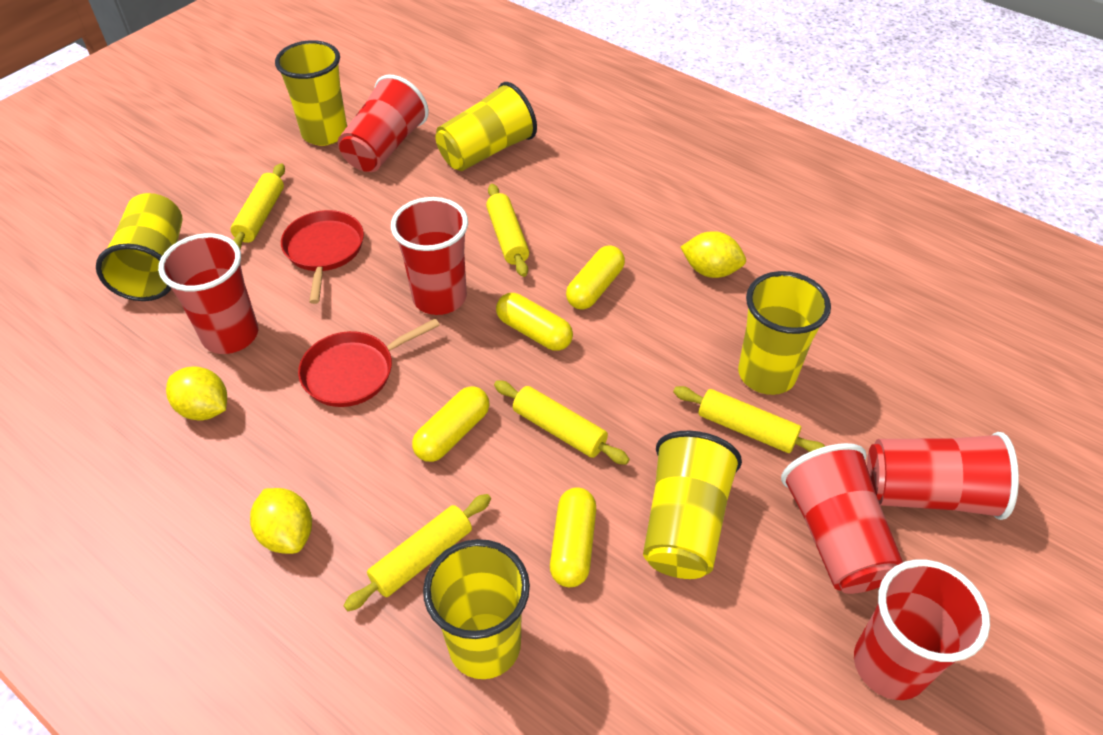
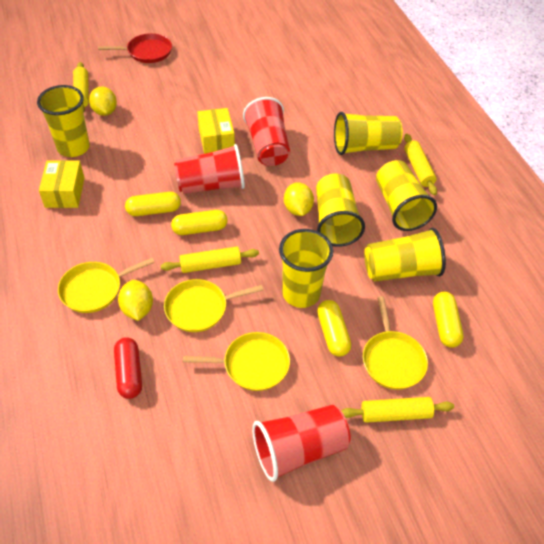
red capsule: none = 0 -> [114,337,142,399] = 1
red cup: [158,233,258,354] [338,74,429,172] [391,197,468,315] [781,443,903,594] [854,559,990,700] [867,432,1019,520] = 6 -> [174,144,245,194] [243,97,290,166] [252,405,350,482] = 3
red pan: [281,210,364,304] [298,318,440,407] = 2 -> [98,33,172,63] = 1
yellow box: none = 0 -> [39,160,84,208] [197,108,235,154] = 2
yellow pan: none = 0 -> [58,258,155,313] [164,279,263,332] [183,332,290,391] [363,296,428,390] = 4
yellow rolling pin: [230,163,285,249] [344,494,491,611] [486,184,529,277] [494,380,630,465] [673,386,825,453] = 5 -> [73,62,89,111] [161,247,259,273] [341,397,454,423] [404,134,437,195] = 4

